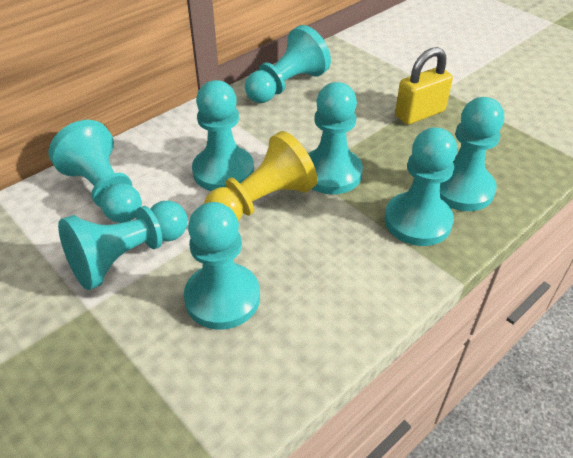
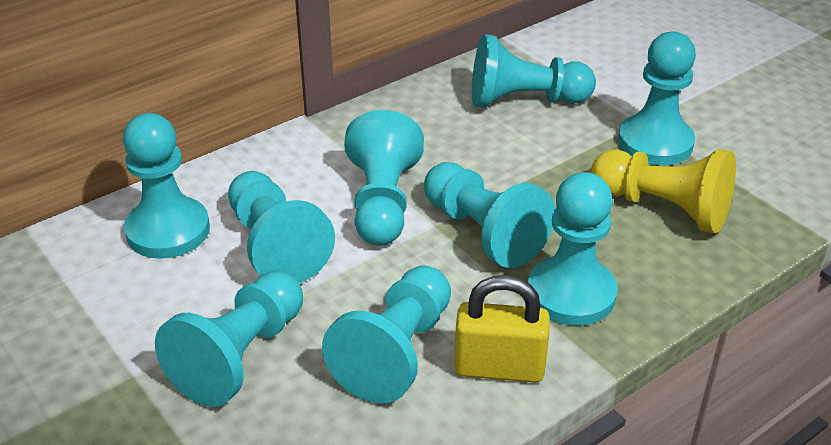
turquoise pawn: [49,120,142,223] [58,201,187,290] [184,202,260,330] [192,80,254,191] [245,25,331,103] [308,82,363,194] [384,127,457,246] [440,97,504,211] = 8 -> [123,113,210,259] [155,271,303,407] [228,171,335,283] [322,266,451,404] [344,110,424,246] [424,162,555,268] [472,34,596,108] [528,172,618,326] [618,31,696,166] = 9

